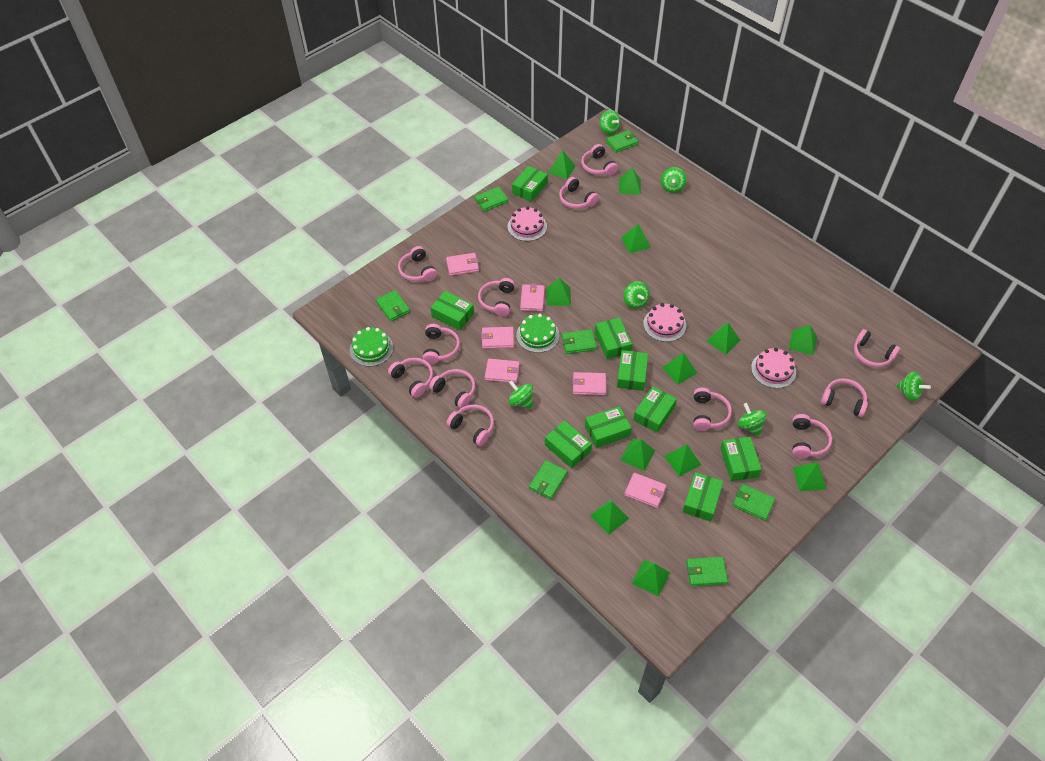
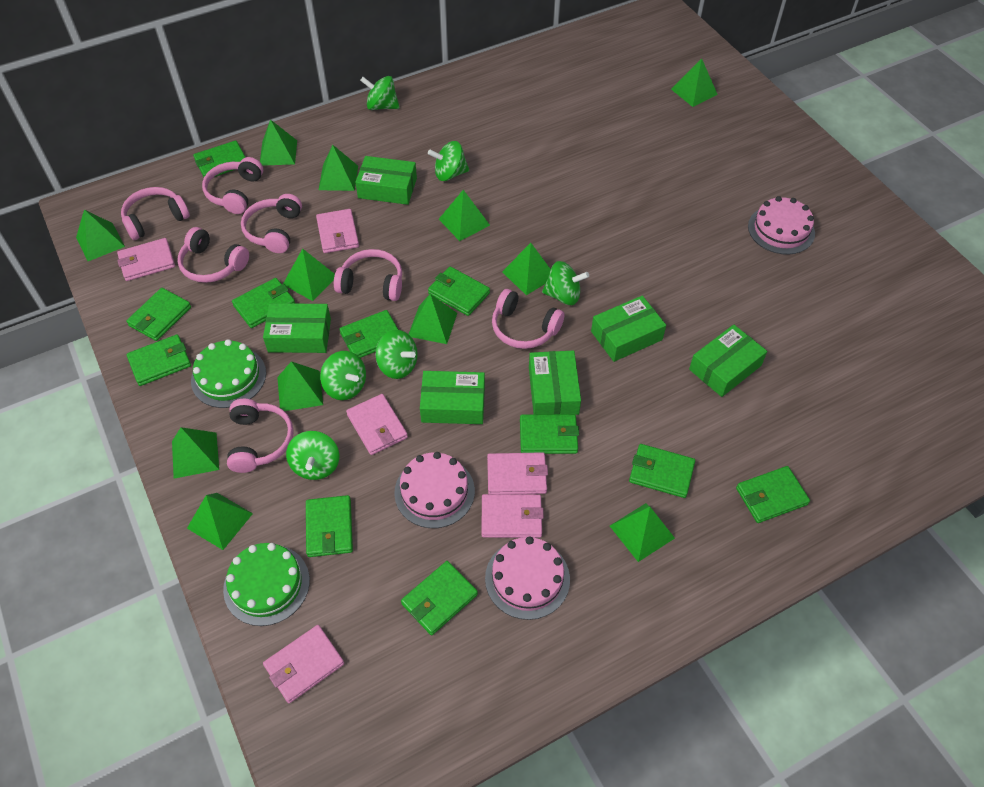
green box: [430,291,474,330] [512,166,548,202] [545,420,592,468] [585,406,631,448] [595,318,632,359] [617,350,648,391] [633,386,677,433] [683,472,723,522] [720,437,762,481] = 9 -> [263,303,331,353] [355,156,417,205] [420,371,485,424] [529,350,581,415] [591,296,666,362] [689,325,767,397] = 6
green wallet: [376,290,410,322] [475,187,509,212] [529,460,568,500] [562,329,597,354] [606,130,639,153] [686,557,728,586] [732,484,776,521] = 7 -> [126,288,191,341] [127,334,191,386] [193,140,246,177] [232,278,295,328] [306,495,353,557] [339,310,399,358] [401,561,478,635] [428,267,490,316] [520,414,579,454] [629,444,695,498] [736,466,810,523] = 11
pink headphones: [388,358,433,398] [398,246,437,282] [423,324,460,364] [429,369,475,409] [447,405,494,446] [478,278,515,316] [559,177,599,209] [581,144,618,176] [694,388,732,431] [793,414,832,458] [821,379,868,417] [854,329,900,367] = 12 -> [121,187,190,240] [178,227,249,283] [202,157,263,214] [227,399,294,473] [241,194,302,253] [334,249,402,301] [492,289,565,349] = 7

